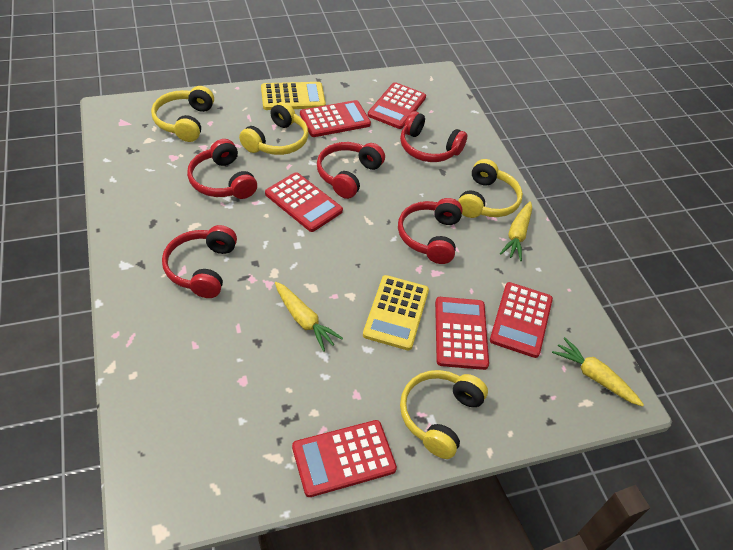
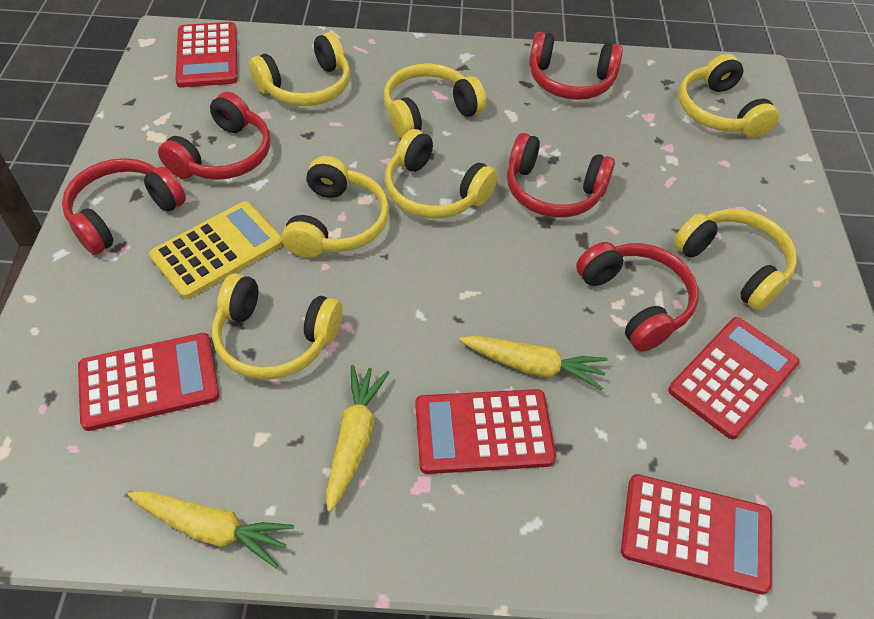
red calculator: [265,172,343,232] [292,420,397,497] [300,100,371,137] [368,82,426,129] [435,297,489,370] [490,282,553,358] = 6 -> [78,333,219,431] [175,22,238,88] [415,389,556,474] [621,474,772,594] [668,317,800,439] = 5
yellow calculator: [261,82,326,110] [363,275,429,351] = 2 -> [149,201,283,299] = 1
yellow headphones: [151,86,214,142] [239,102,308,155] [400,370,488,459] [458,159,523,218] = 4 -> [212,273,342,380] [249,32,350,106] [282,156,389,258] [384,63,486,138] [385,129,498,219] [674,209,797,311] [679,54,779,138] = 7

